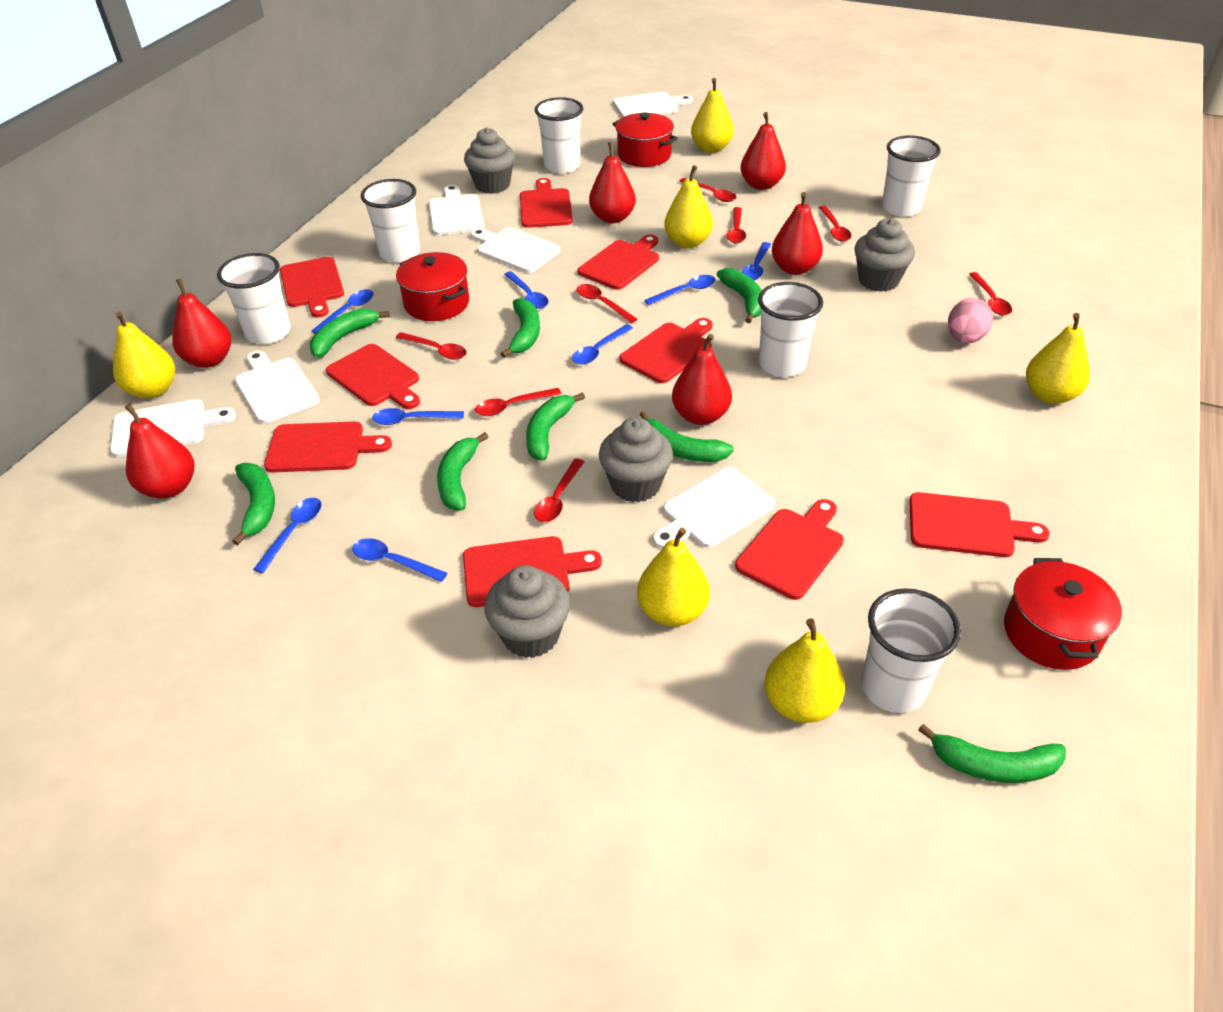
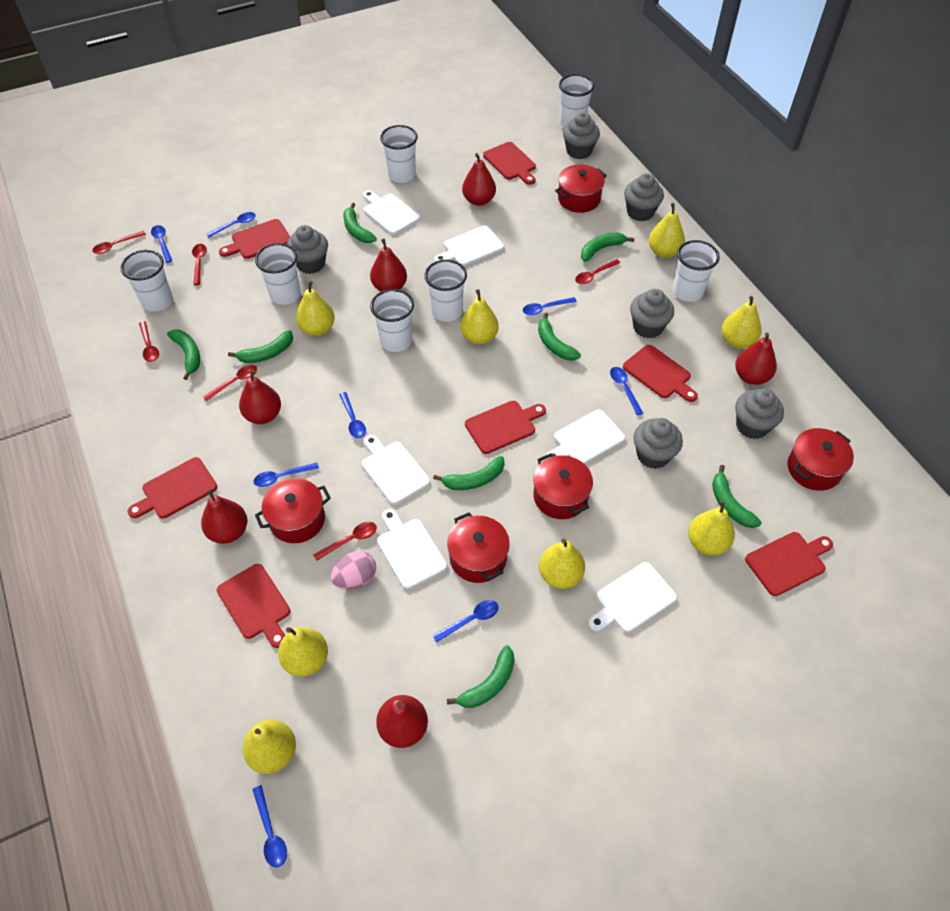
grey cupcake: [464,127,515,194] [484,565,570,658] [599,417,673,502] [854,218,915,292] = 4 -> [287,225,328,274] [563,112,600,159] [624,173,664,221] [630,289,674,338] [634,418,683,469] [735,388,784,439] = 6
red cutting board: [264,421,392,472] [280,257,344,318] [326,344,420,409] [463,536,602,607] [520,178,573,228] [578,235,659,290] [619,318,713,383] [735,499,844,600] [909,492,1050,557] = 9 -> [127,457,217,519] [217,564,290,648] [219,219,290,259] [465,401,546,454] [483,142,536,185] [623,345,698,402] [745,532,833,596] = 7
red pot: [396,252,469,321] [612,112,678,167] [1004,558,1122,670] = 3 -> [255,478,331,543] [447,512,510,583] [533,453,593,519] [555,164,607,213] [788,428,854,491] = 5
red spoon: [396,332,467,360] [475,388,561,416] [534,459,584,522] [577,284,637,323] [679,178,737,202] [726,207,746,243] [819,206,852,242] [969,272,1012,315] = 8 -> [92,231,146,254] [139,321,159,362] [192,244,207,285] [203,365,257,401] [313,522,377,561] [575,259,620,284] = 6
white cup: [217,253,290,344] [361,179,420,263] [535,97,583,173] [758,282,823,377] [861,588,961,713] [882,135,941,217] = 6 -> [121,250,173,312] [255,243,301,305] [370,289,414,352] [380,125,418,183] [424,260,467,322] [559,74,594,127] [673,240,720,302] = 7
yellow pear: [113,311,175,398] [637,527,710,627] [664,165,713,248] [691,78,734,153] [765,618,845,723] [1026,313,1090,404] = 6 -> [242,720,296,774] [278,627,328,677] [296,281,335,336] [460,289,499,345] [539,539,585,589] [649,203,685,258] [688,500,735,556] [722,296,761,349] = 8

